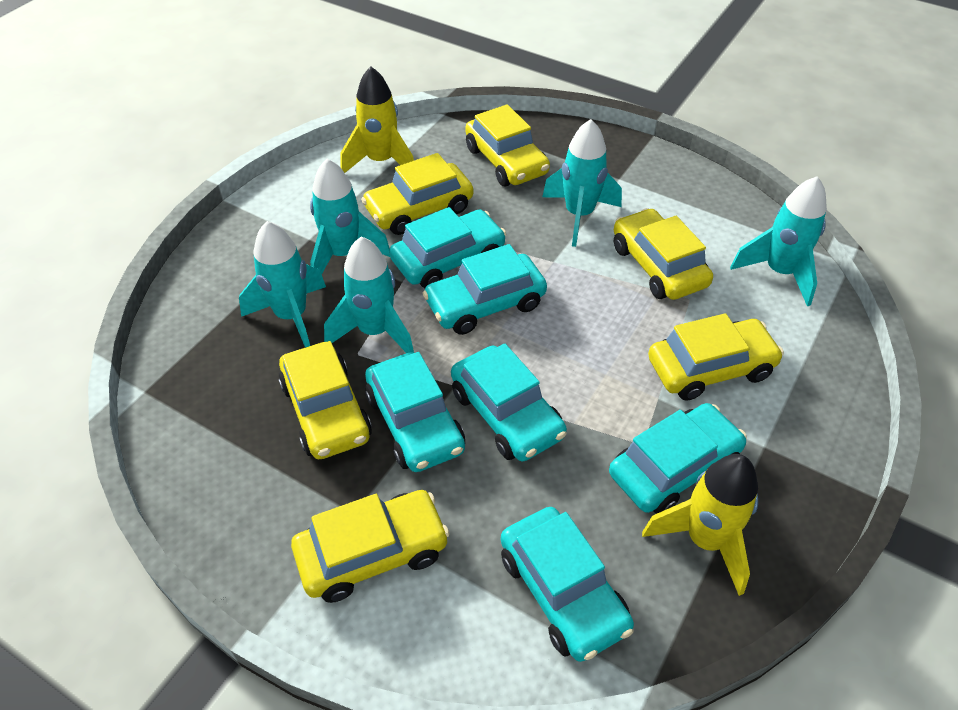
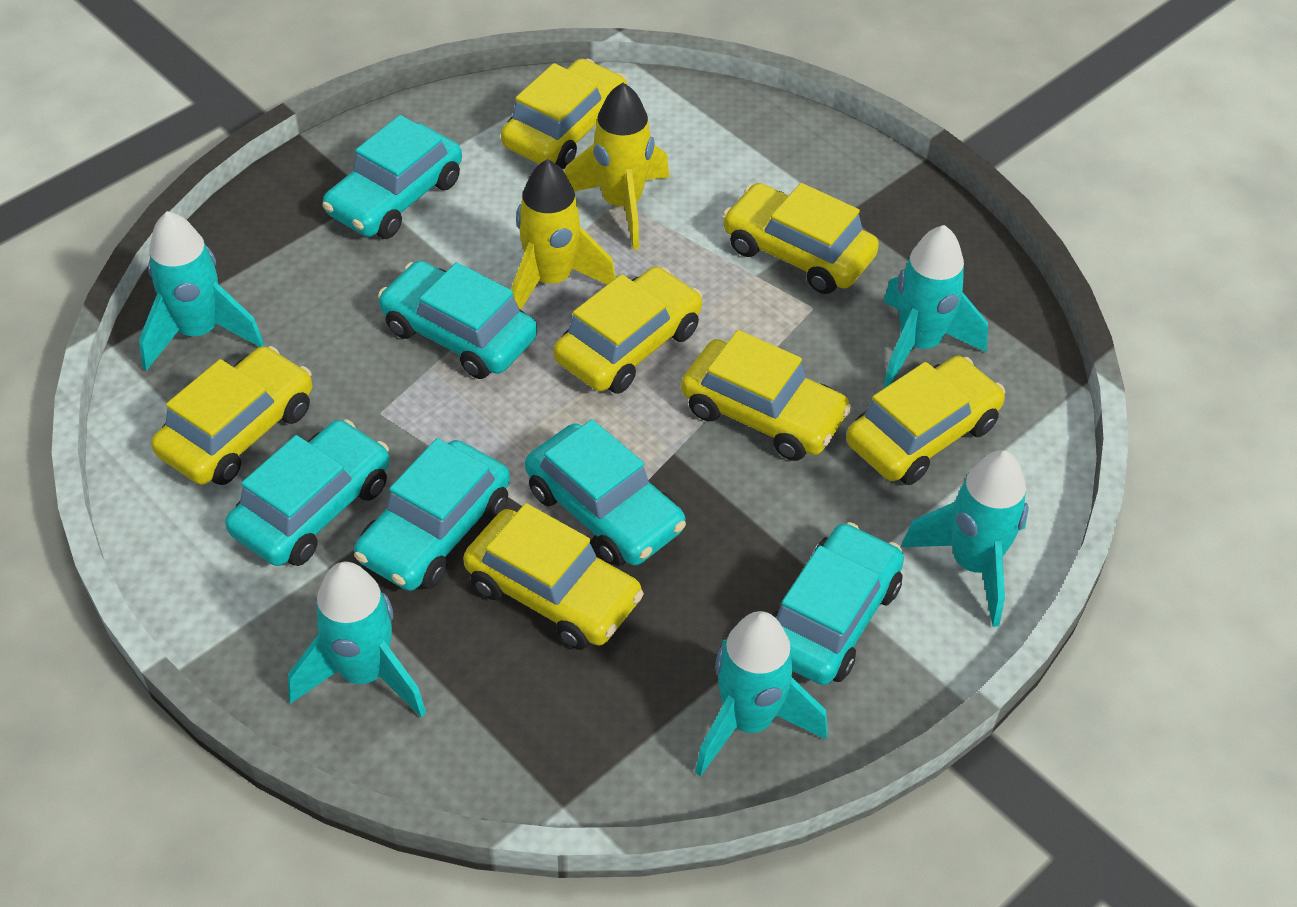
yellow car: [278,341,372,459] [291,490,450,603] [361,153,473,235] [465,104,550,186] [614,208,713,300] [648,313,784,401] = 6 -> [151,346,312,485] [463,503,644,650] [501,58,627,169] [553,267,702,394] [681,330,852,461] [722,183,879,294] [846,356,1005,485] = 7

